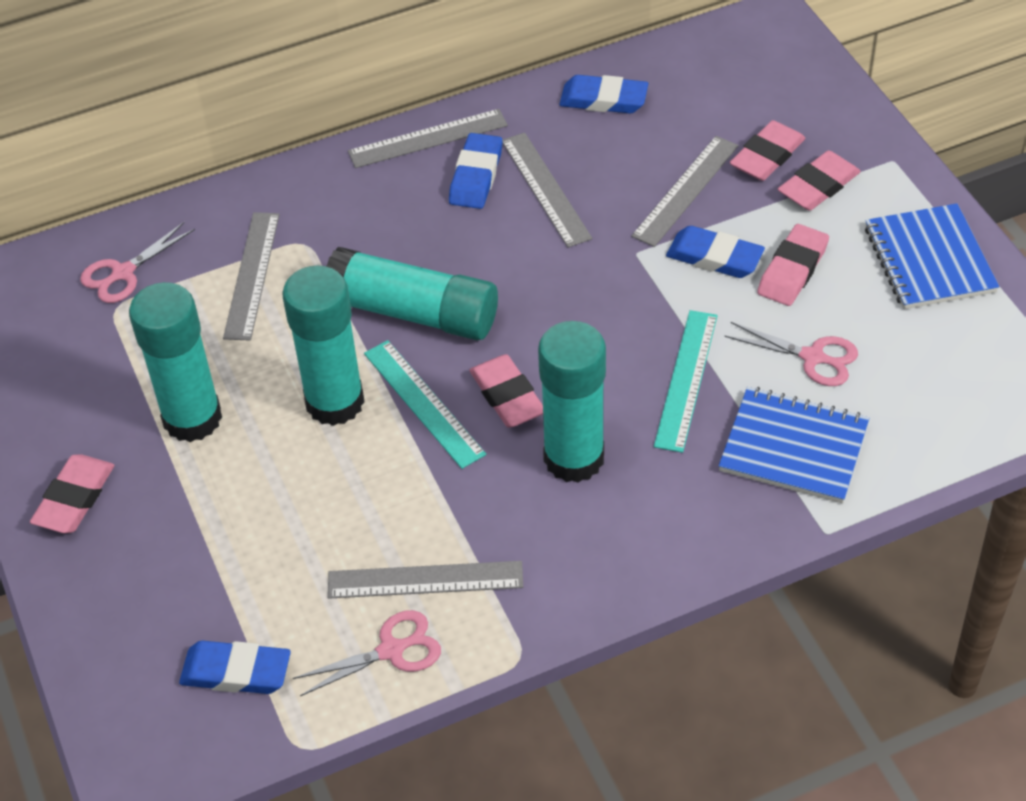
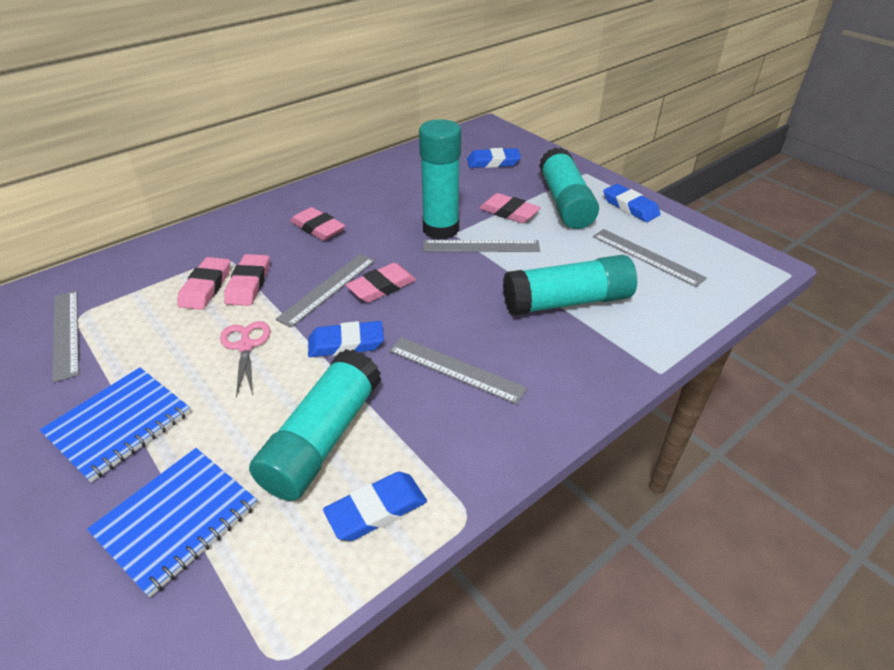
pink scissors: [80,222,195,303] [293,610,441,696] [724,322,858,386] = 3 -> [220,321,271,398] = 1
turquoise ruler: [364,340,486,469] [654,310,718,453] = 2 -> none = 0

